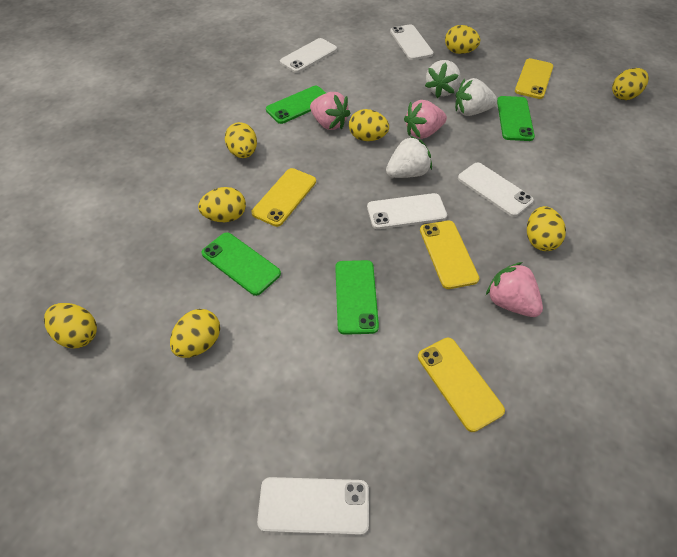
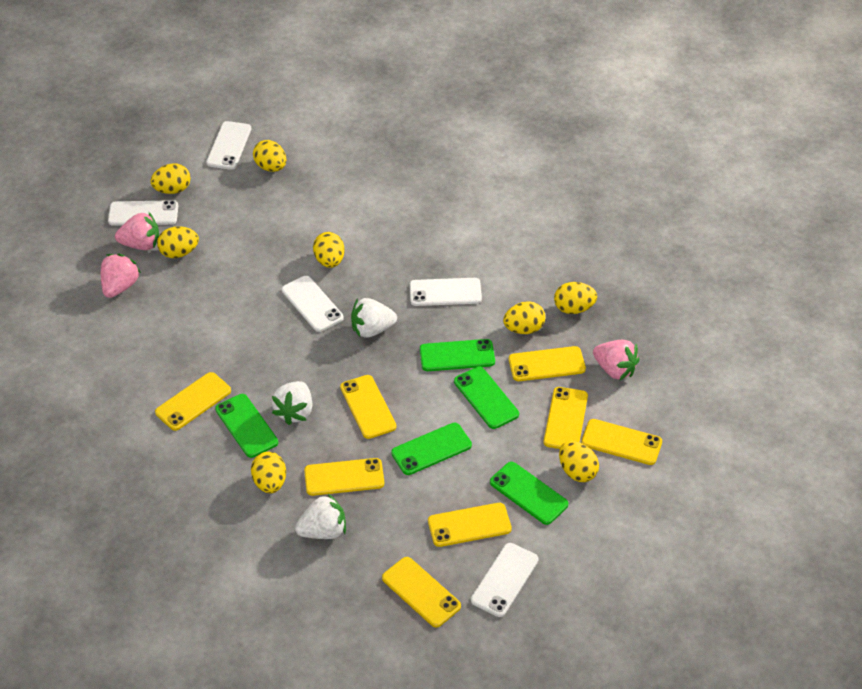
green phone: [202,232,281,296] [266,86,326,124] [335,260,379,335] [497,96,535,141] = 4 -> [215,394,278,458] [391,423,472,475] [420,339,495,371] [454,367,519,429] [490,462,568,525] = 5
yellow phone: [251,168,316,227] [418,338,505,432] [420,220,479,289] [515,58,553,99] = 4 -> [155,372,231,431] [304,458,384,496] [340,375,396,439] [382,557,461,627] [428,503,512,547] [509,346,586,381] [544,387,588,449] [581,419,662,465] = 8

